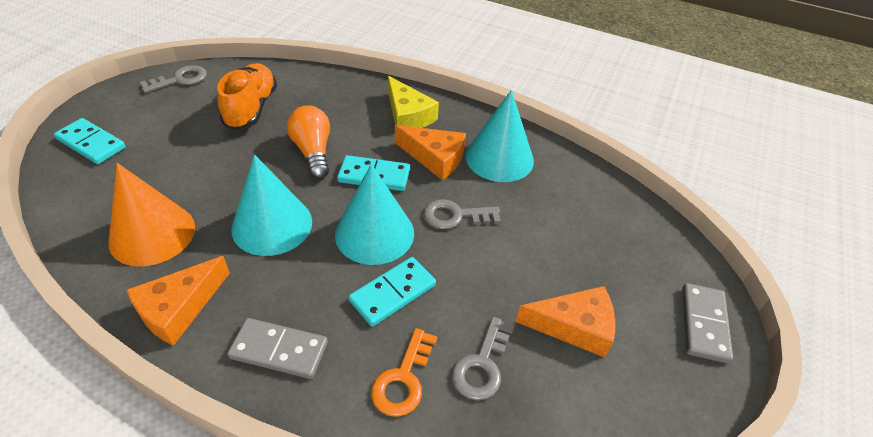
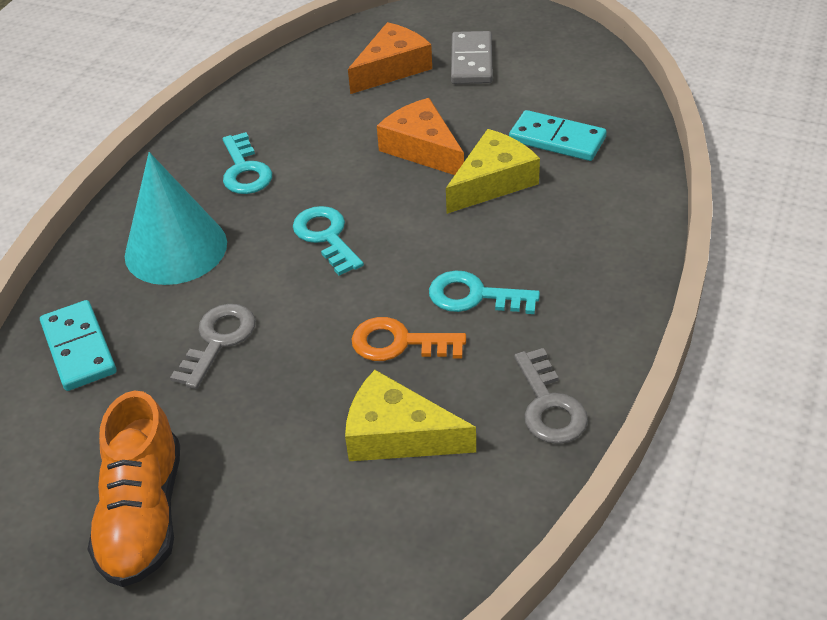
grey domino: [227,318,328,379] [682,283,733,363] = 2 -> [451,31,493,84] = 1
grey key: [140,65,207,93] [423,199,501,229] [452,317,514,400] = 3 -> [170,304,256,389] [514,348,588,444] = 2
orange cheese: [127,256,230,346] [395,125,466,180] [515,286,615,358] = 3 -> [348,22,432,94] [377,98,464,175] = 2
orange cone: [108,163,195,267] = 1 -> none = 0
orange light bulb: [287,105,330,179] = 1 -> none = 0
turquoise cone: [231,155,312,256] [335,164,414,265] [465,90,534,182] = 3 -> [125,152,227,285] = 1
turquoise domino: [54,118,126,164] [337,155,410,191] [349,257,436,327] = 3 -> [40,300,116,391] [509,110,607,161] = 2
turquoise key: none = 0 -> [223,132,272,194] [293,206,364,276] [429,270,540,314] = 3
yellow cheese: [388,76,439,128] = 1 -> [345,370,476,461] [446,129,540,214] = 2

